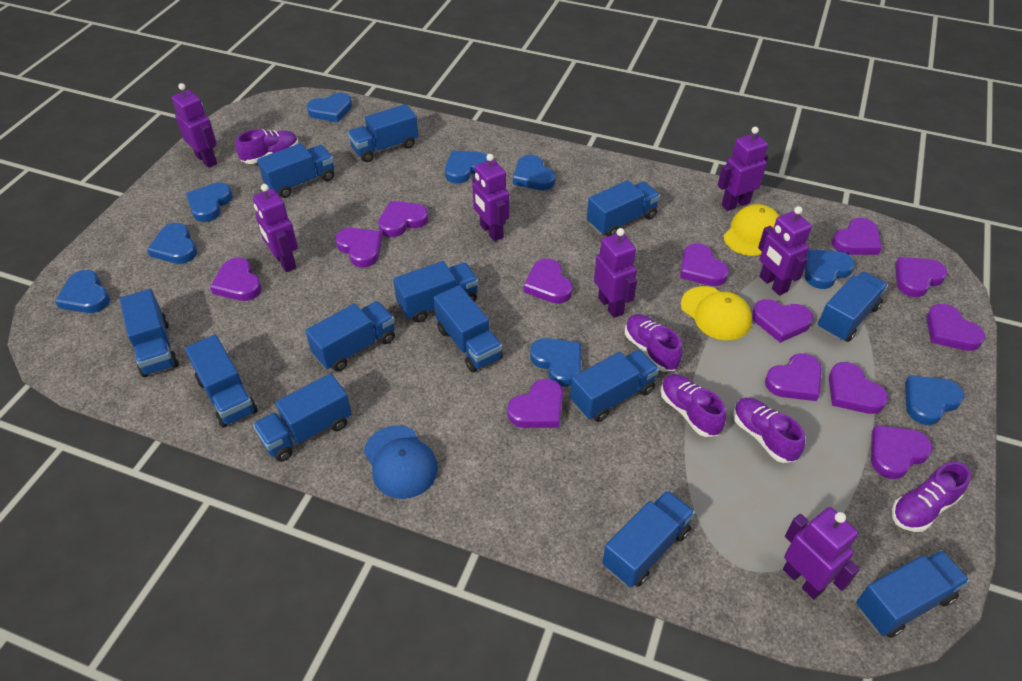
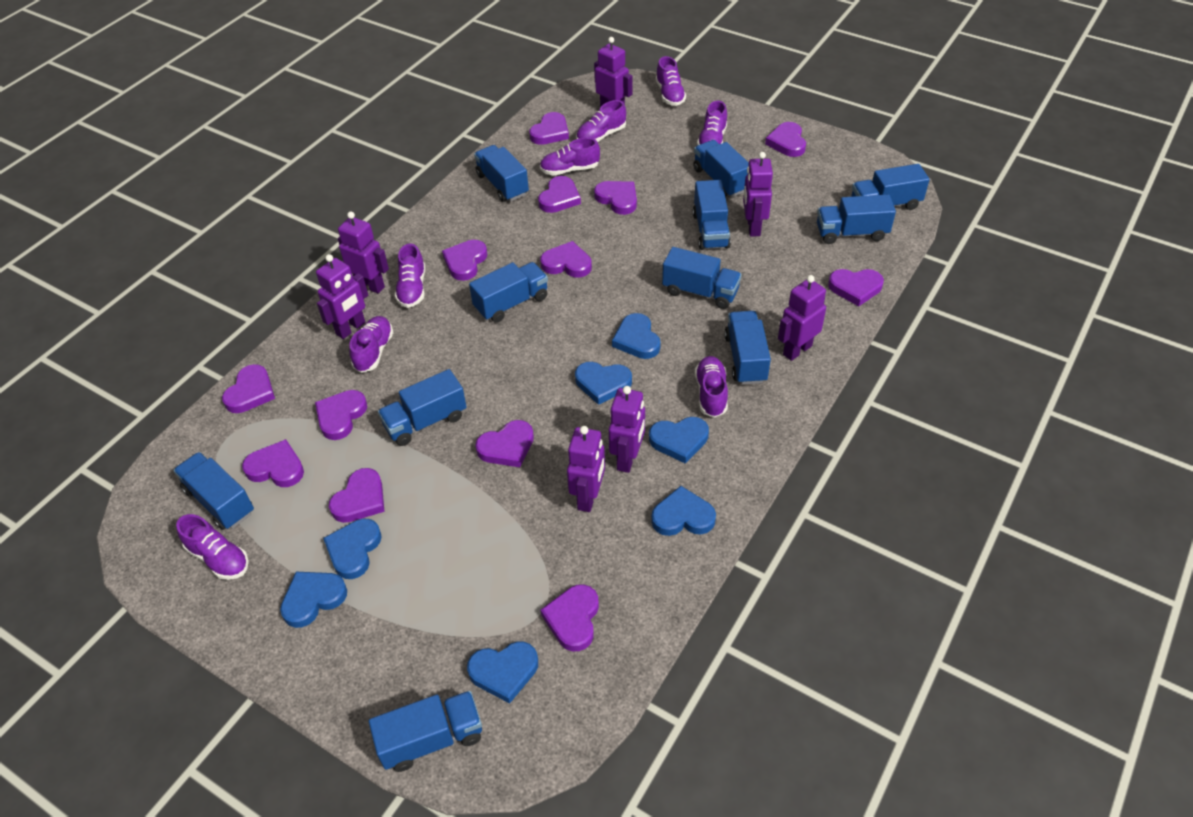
blue cap: [364,425,438,499] = 1 -> none = 0
blue heart: [55,270,110,313] [147,223,197,264] [186,183,233,222] [307,93,352,122] [445,151,488,183] [513,155,556,190] [530,338,581,387] [805,249,855,289] [905,376,964,425] = 9 -> [280,572,347,628] [323,519,382,579] [467,642,538,703] [575,362,632,405] [612,313,661,359] [649,417,709,464] [651,486,716,536] = 7
blue truck: [120,289,179,377] [185,335,257,428] [253,373,352,462] [257,143,334,198] [305,301,395,372] [348,104,419,162] [393,261,479,323] [434,285,503,372] [570,350,659,422] [587,180,660,236] [602,490,695,588] [818,271,888,342] [856,550,970,638] = 13 -> [173,452,254,530] [369,691,482,772] [378,369,467,446] [469,262,548,323] [474,145,529,202] [662,247,742,309] [693,140,749,197] [693,180,731,250] [724,311,771,385] [817,194,896,244] [851,164,930,210] = 11
purple shoe: [236,129,298,164] [625,314,682,372] [661,374,726,437] [733,398,805,463] [892,462,971,532] = 5 -> [176,514,249,580] [349,316,393,373] [395,243,425,308] [540,138,600,176] [576,100,626,142] [656,56,686,106] [695,356,728,418] [697,101,727,145] = 8
yellow cap: [681,286,752,340] [723,204,779,256] = 2 -> none = 0

